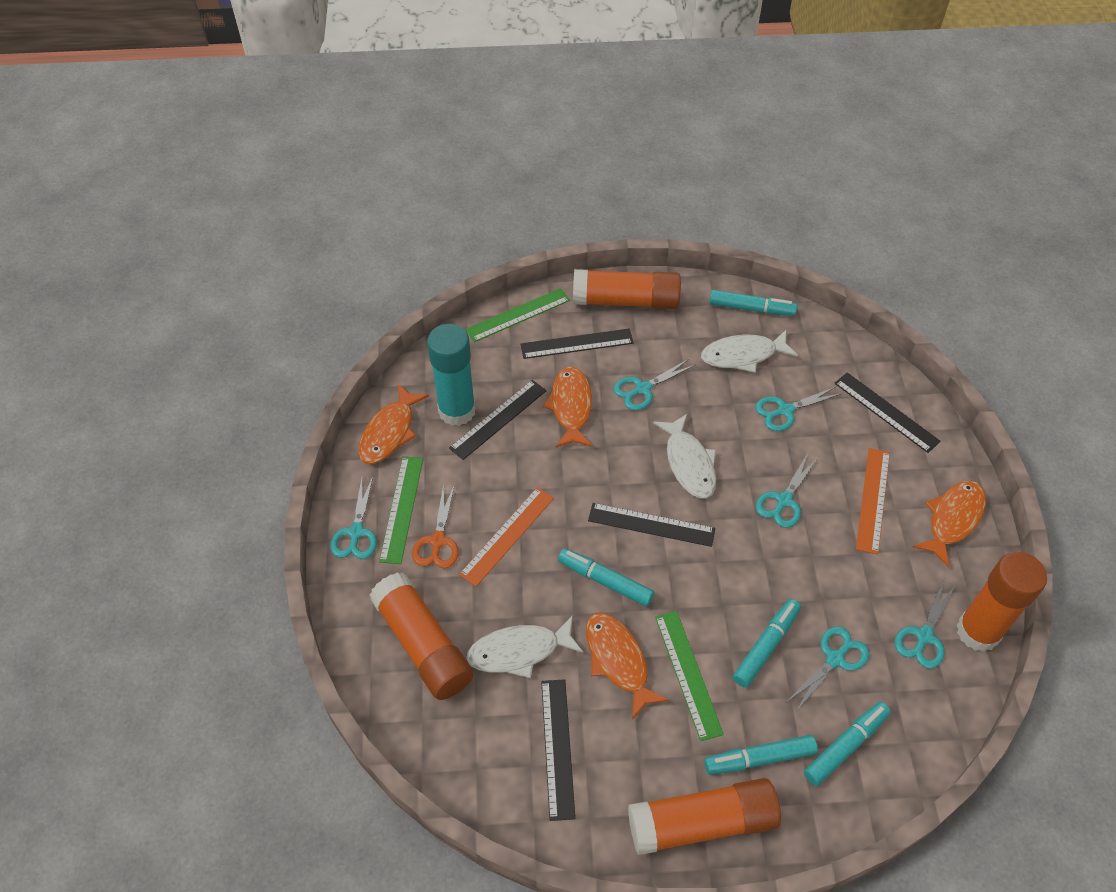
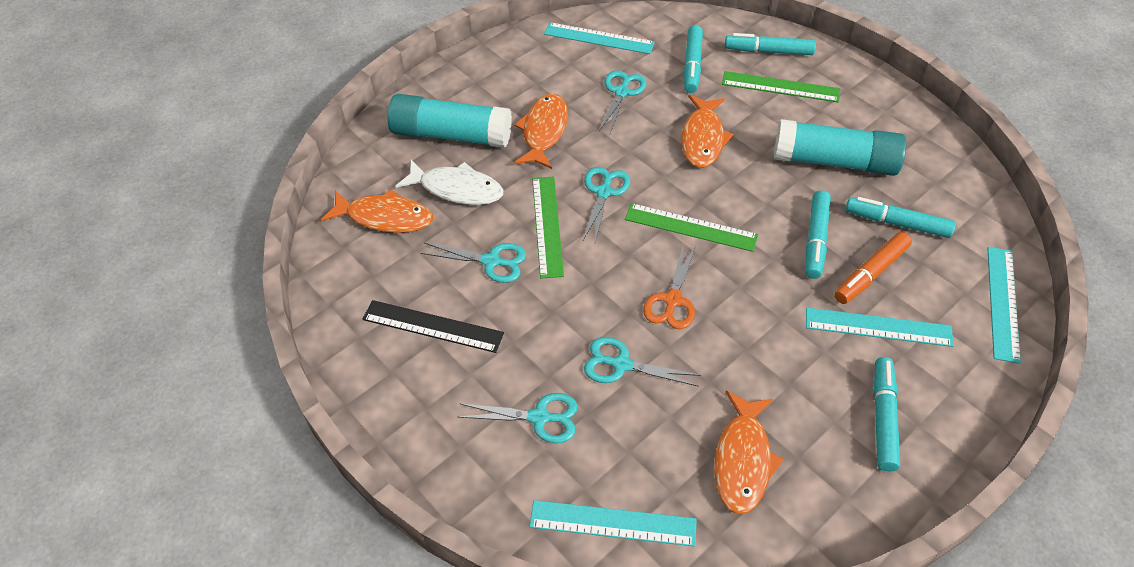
black ruler: [449,380,546,460] [521,329,634,359] [541,679,575,821] [588,503,715,547] [834,372,941,453] = 5 -> [363,300,504,353] = 1
orange glue stick: [370,572,474,700] [573,269,681,309] [628,778,781,855] [957,552,1047,652] = 4 -> none = 0
orange marker: none = 0 -> [834,232,912,304] = 1
orange ruler: [459,487,554,587] [856,448,890,554] = 2 -> none = 0
turquoise glue stick: [427,324,476,426] = 1 -> [387,94,512,148] [774,119,906,176] = 2
turquoise ruler: none = 0 -> [529,500,697,547] [544,22,655,54] [806,308,954,347] [987,247,1021,364] = 4
turquoise scissors: [330,476,377,559] [613,359,695,411] [755,386,843,431] [756,453,819,528] [787,626,870,711] [895,580,956,669] = 6 -> [421,243,526,283] [459,393,578,443] [583,167,630,242] [584,337,701,387] [599,70,646,133] = 5
white fish: [466,615,583,678] [653,414,716,498] [701,330,798,373] = 3 -> [395,160,503,205] = 1

